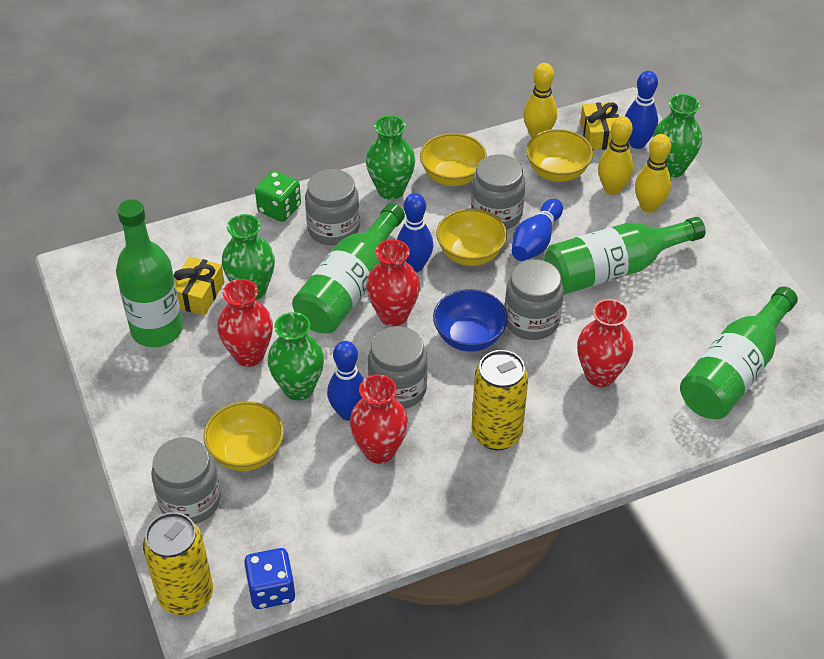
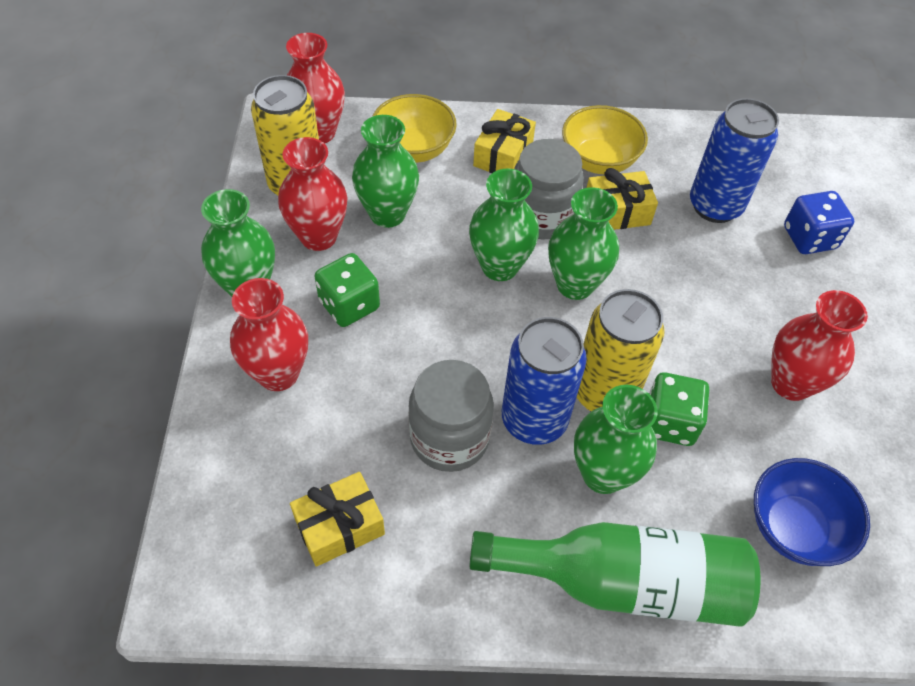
blue bowling pin: [327,341,364,420] [397,193,433,272] [512,199,563,261] [625,71,658,149] = 4 -> none = 0
blue can: none = 0 -> [502,317,587,445] [690,98,779,223] = 2
green bottle: [116,199,183,347] [292,203,405,333] [544,217,705,295] [680,287,798,419] = 4 -> [469,522,760,627] = 1
green dice: [255,171,301,222] = 1 -> [314,253,380,327] [649,372,709,446] = 2
green vase: [222,214,275,300] [268,312,324,400] [366,115,415,200] [653,94,702,178] = 4 -> [201,189,275,297] [352,115,419,228] [469,169,539,281] [548,187,619,300] [574,385,658,494] = 5
grey jar: [151,437,221,524] [305,169,360,246] [368,326,428,409] [471,154,525,229] [505,260,563,340] = 5 -> [408,360,494,472] [514,139,584,239] = 2
yellow bowl: [203,401,284,471] [420,133,487,186] [436,208,507,266] [526,129,593,182] = 4 -> [372,94,457,163] [562,105,648,174] = 2
yellow bowling pin: [523,63,557,138] [598,116,634,195] [635,134,671,213] = 3 -> none = 0
yellow gift: [174,256,224,316] [580,102,619,150] = 2 -> [290,472,385,567] [473,109,536,173] [587,168,658,230] = 3

